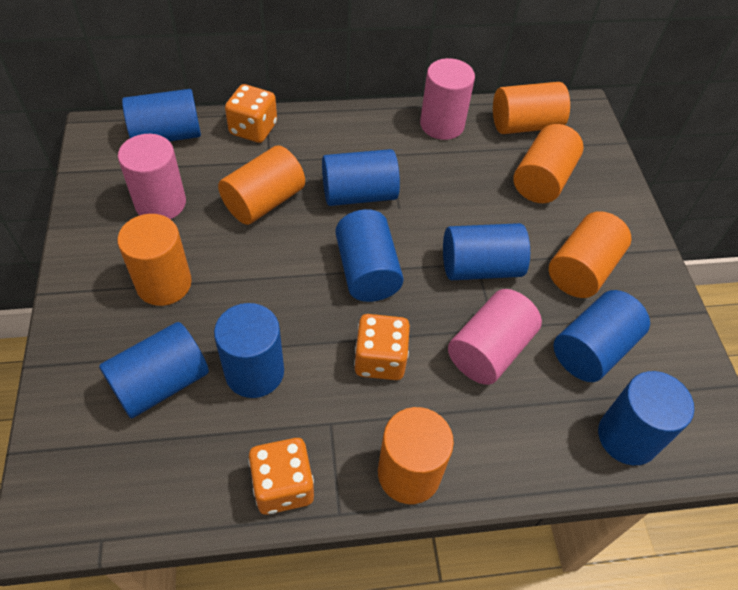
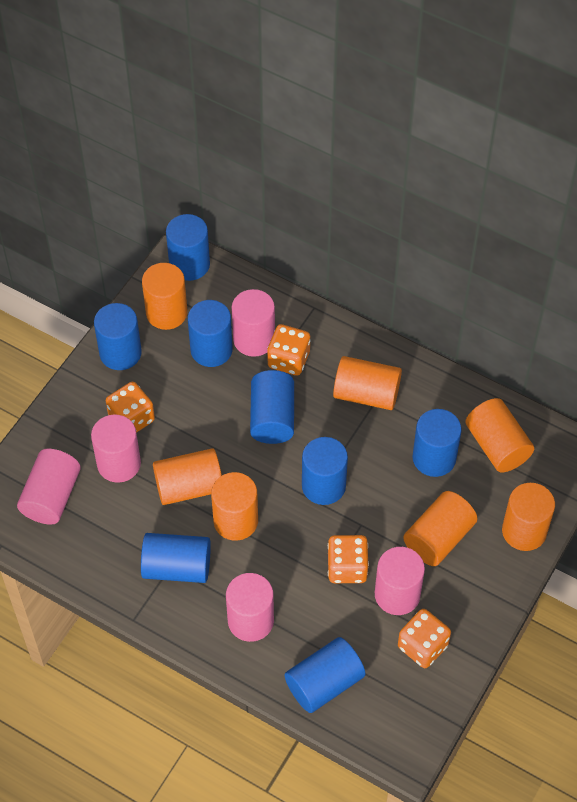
orange cylinder: [117,214,192,306] [218,145,305,225] [378,407,454,504] [493,82,570,134] [514,124,584,203] [549,211,631,298] = 6 -> [142,263,187,330] [153,448,222,505] [211,472,258,541] [333,356,402,410] [403,491,477,566] [465,398,534,473] [502,483,555,551] = 7
orange dice: [225,84,277,143] [248,438,314,515] [354,314,410,380] = 3 -> [106,382,155,433] [267,324,311,376] [328,535,369,583] [398,609,451,668] = 4
pink cylinder: [118,134,186,219] [420,58,475,140] [448,289,542,385] = 3 -> [17,449,81,525] [91,415,141,483] [226,573,274,642] [232,289,275,357] [375,547,425,615] = 5

